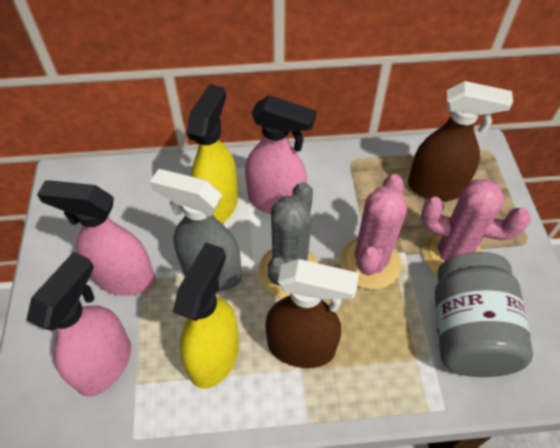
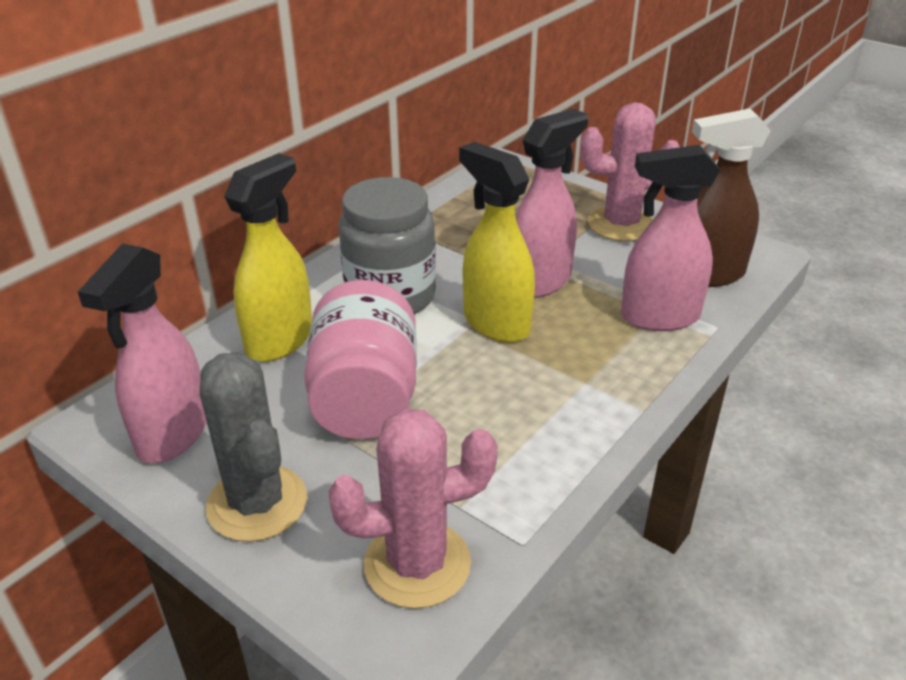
brown spray bottle: [265,259,359,368] [408,81,513,201] = 2 -> [692,109,771,287] = 1
grey spray bottle: [150,169,242,291] = 1 -> none = 0
pink jar: none = 0 -> [304,280,417,439] = 1

